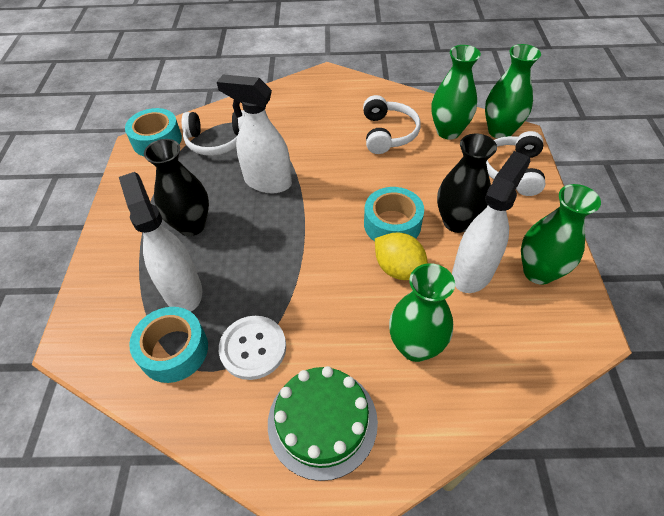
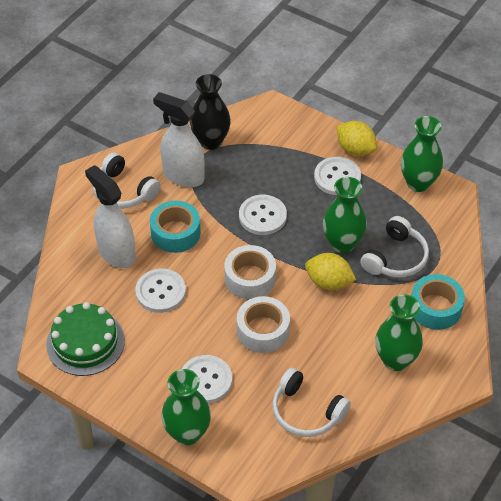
black vase: [144,139,209,236] [437,134,497,233] = 2 -> [190,74,231,150] = 1
turquoise tape: [125,108,182,156] [129,307,208,383] [364,187,424,242] = 3 -> [150,201,201,253] [411,274,465,330] = 2
white button: [219,316,286,380] = 1 -> [135,269,186,313] [182,355,232,404] [239,195,287,235] [314,157,361,195] = 4
white spray bottle: [119,172,202,312] [217,75,292,193] [452,151,530,293] = 3 -> [85,165,136,268] [153,92,205,187] = 2
white tape: none = 0 -> [224,245,276,299] [237,296,290,353] = 2
yellow lemon: [375,232,428,280] = 1 -> [305,253,356,290] [336,121,377,156] = 2

